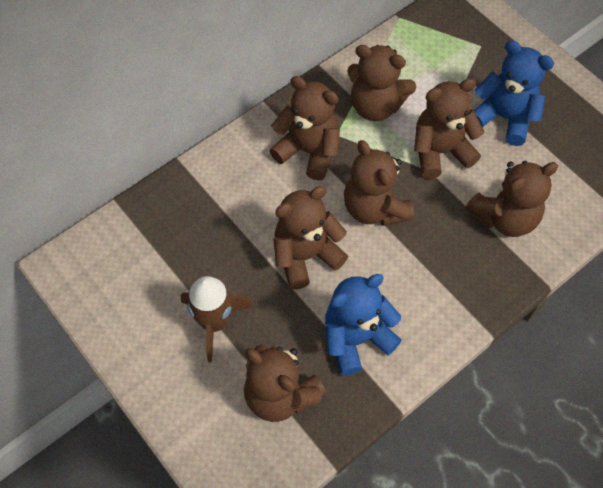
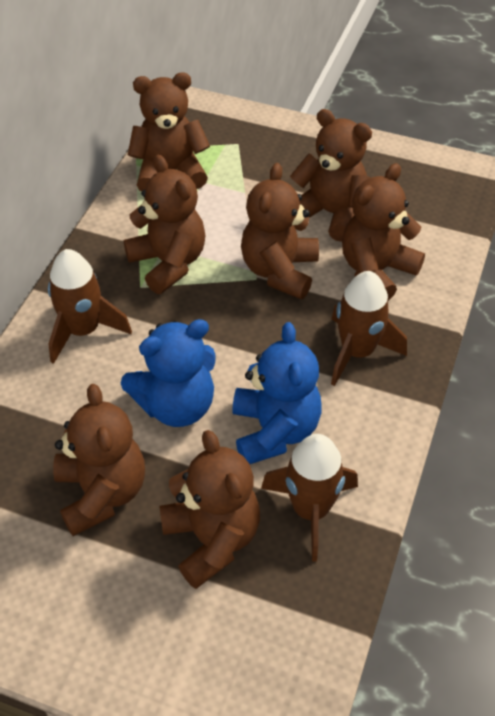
brown rocket: [181,276,254,362] = 1 -> [48,249,132,364] [261,434,358,562] [331,271,407,386] = 3

